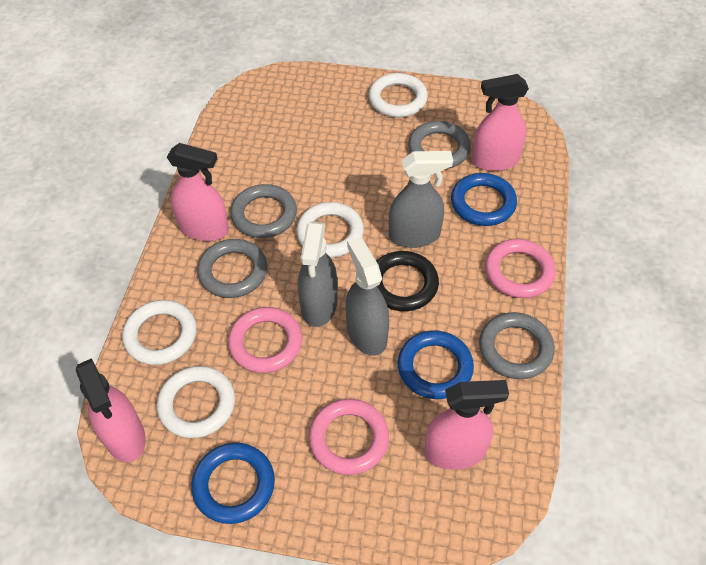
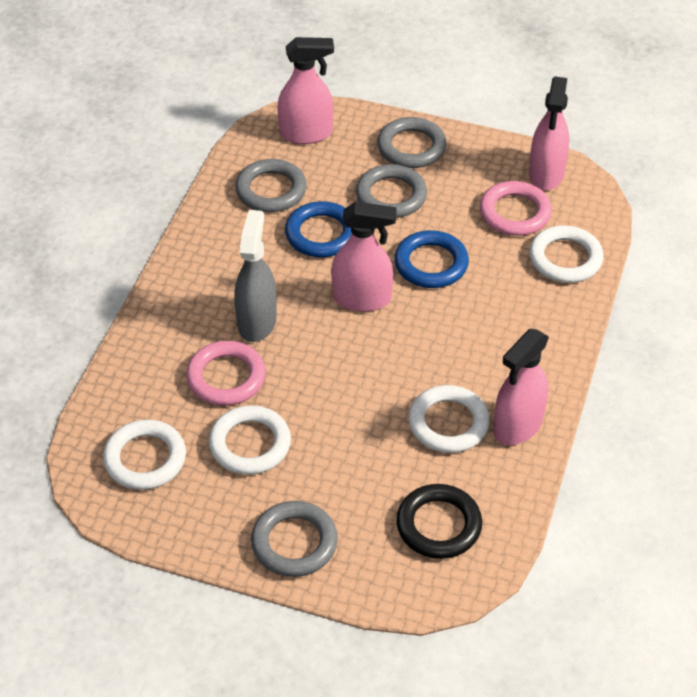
blue ring: [191,443,275,524] [398,330,474,399] [451,173,517,226] = 3 -> [285,201,352,257] [394,230,469,288] = 2
grey spray bottle: [298,221,338,327] [346,237,389,356] [389,151,453,248] = 3 -> [234,210,277,342] = 1
pink ring: [228,307,302,373] [309,399,389,475] [485,239,556,298] = 3 -> [186,341,266,406] [480,181,552,236] = 2

